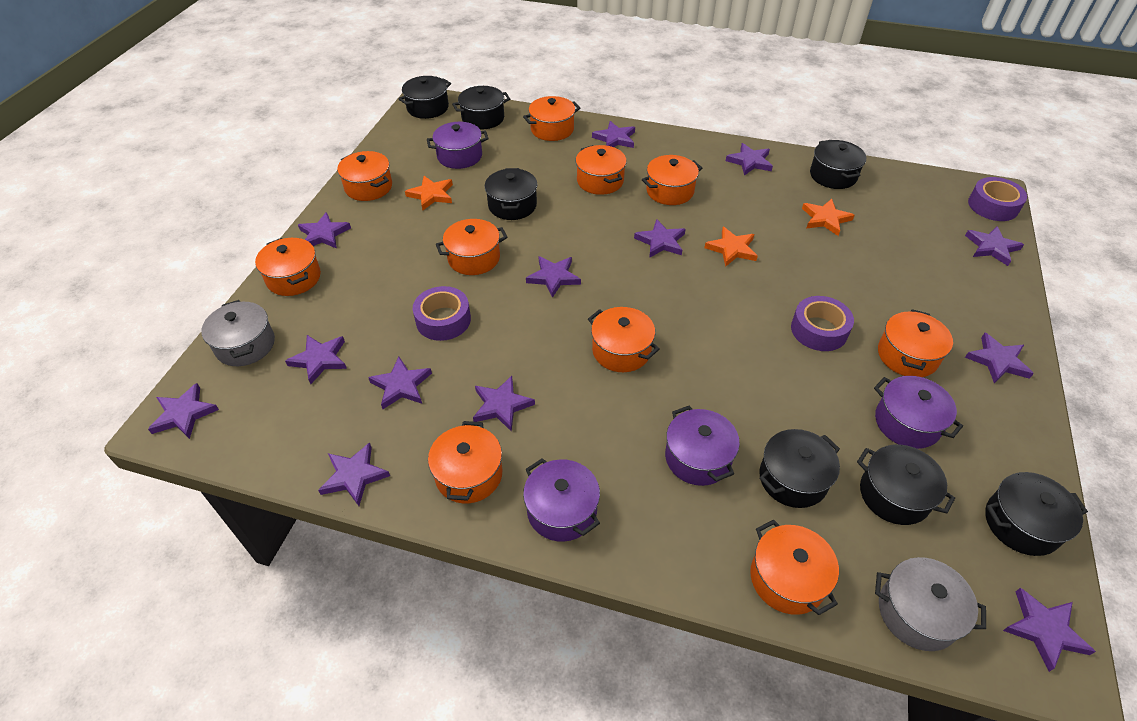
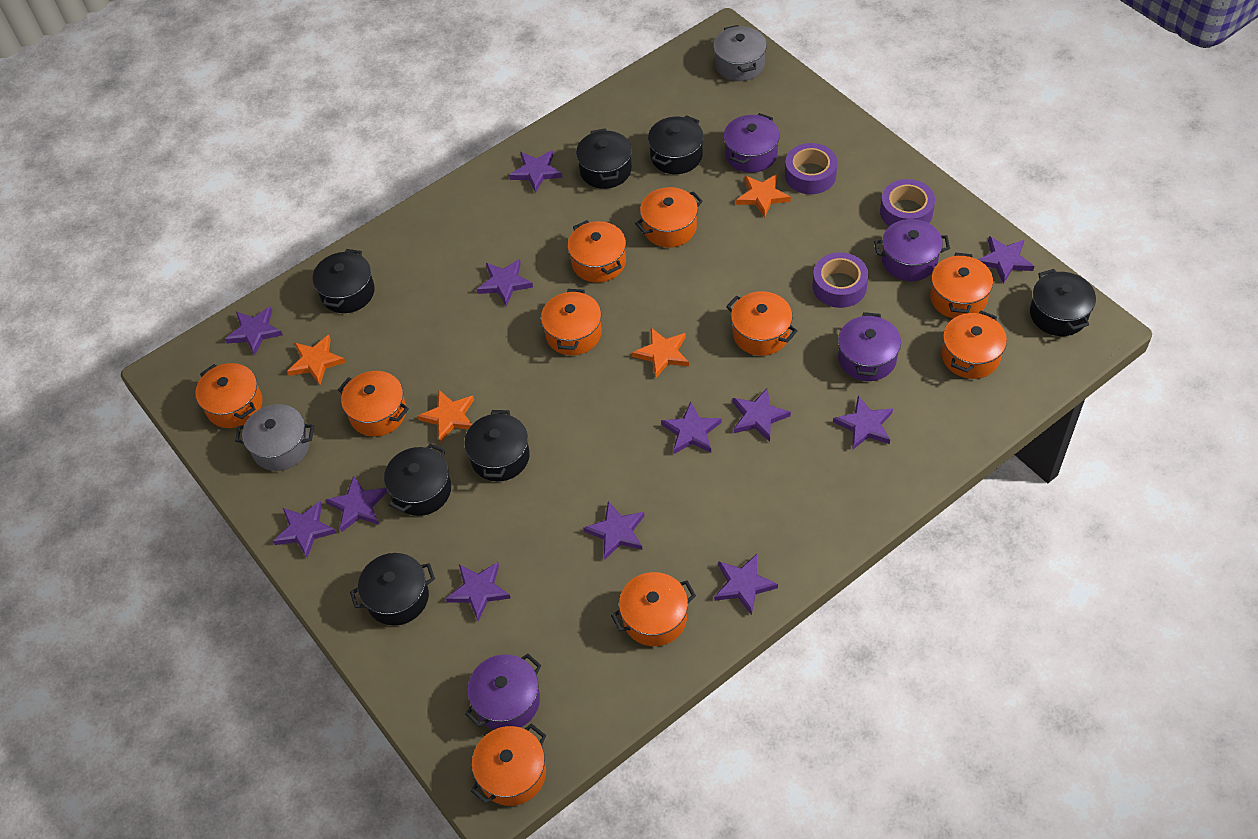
orange star: [405,176,453,210] [704,227,758,267] [802,199,855,236] = 3 -> [287,335,346,385] [417,390,474,443] [632,328,689,378] [736,174,791,218] = 4
purple star: [148,383,219,439] [285,335,347,384] [298,212,351,248] [318,443,390,506] [368,357,432,409] [473,376,535,432] [526,256,581,298] [592,121,635,148] [634,219,686,258] [726,143,773,176] [965,226,1024,266] [965,333,1034,383] [1003,588,1096,672] = 13 -> [225,307,283,355] [273,501,336,558] [325,475,387,532] [445,562,511,621] [477,259,533,307] [509,150,563,193] [583,501,644,559] [661,402,722,454] [714,554,778,615] [733,388,791,442] [833,396,893,450] [978,236,1034,284] = 12

